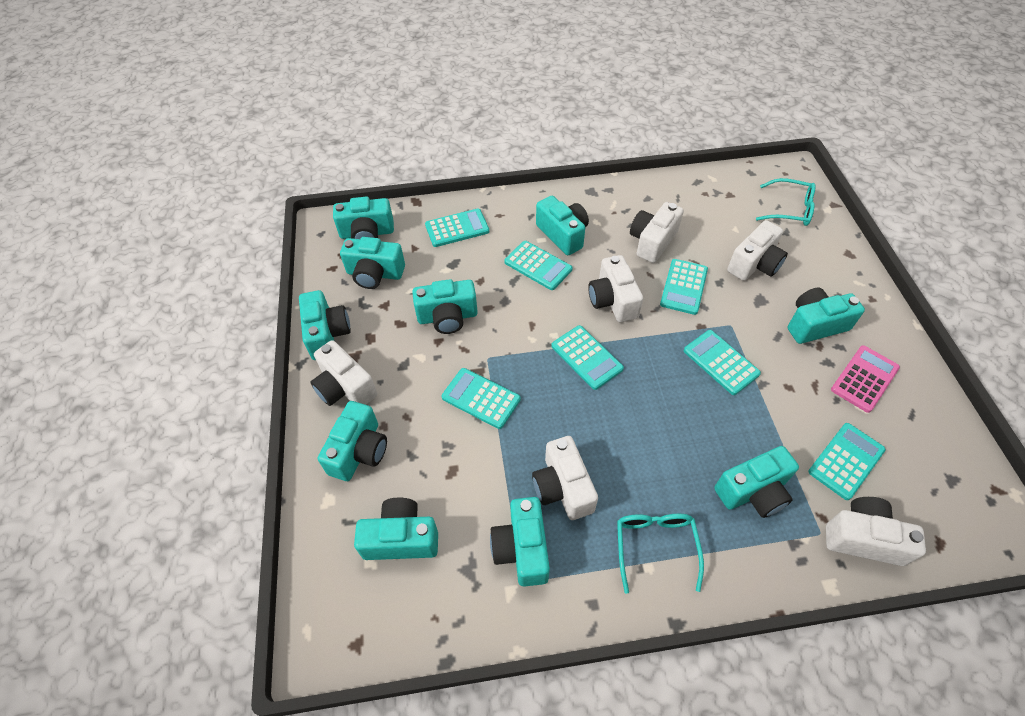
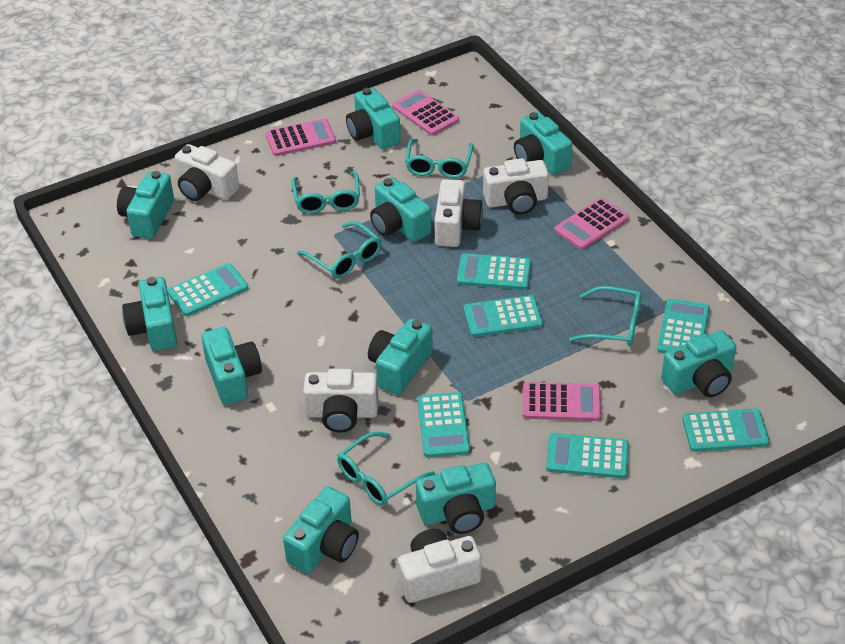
pink calculator: [831,345,900,413] = 1 -> [265,118,336,156] [392,90,459,136] [523,382,601,421] [554,198,629,250] = 4
turquoise glasses: [617,514,704,594] [756,178,816,226] = 2 -> [292,172,360,214] [297,221,382,279] [337,432,435,506] [405,139,474,178] [569,286,642,346] = 5
white camera: [311,340,377,406] [532,436,598,520] [588,255,643,322] [630,202,684,263] [727,220,788,281] [826,497,926,566] = 6 -> [175,144,239,201] [303,369,378,433] [398,529,482,603] [434,179,483,247] [483,158,549,215] = 5

